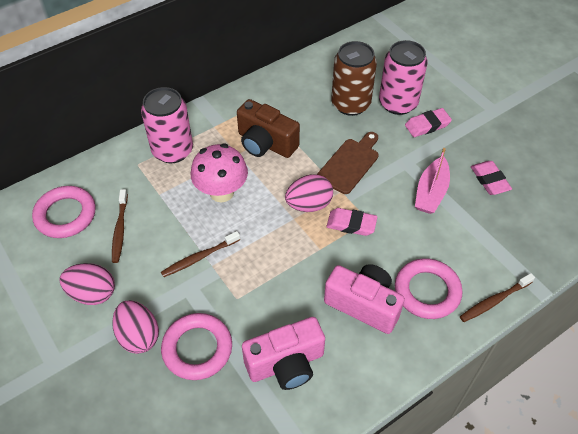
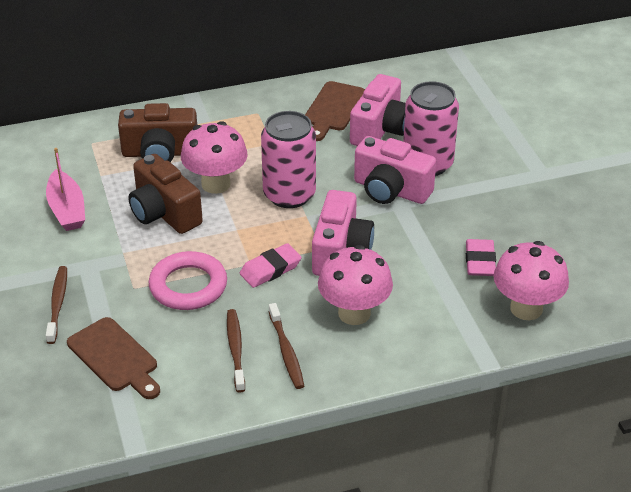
brown camera: [237,99,300,158] = 1 -> [118,103,197,162] [128,154,203,234] = 2
brown can: [331,41,377,116] = 1 -> none = 0
brown cutting board: [317,132,379,194] = 1 -> [67,317,160,399] [305,81,365,141] = 2
pink camera: [242,317,325,390] [324,264,405,334] = 2 -> [312,190,374,276] [350,74,406,146] [354,136,436,204] = 3
pink egg: [59,263,115,305] [112,300,159,354] [285,174,333,212] = 3 -> none = 0
pink eraser: [326,208,377,236] [405,108,452,137] [471,161,512,195] = 3 -> [240,243,302,288] [466,239,496,276] = 2
pink mushroom: [191,144,248,202] = 1 -> [181,121,248,194] [318,245,393,325] [494,241,569,320] = 3
pink ring: [32,186,96,238] [161,313,232,380] [395,258,463,319] = 3 -> [149,251,227,310] = 1

